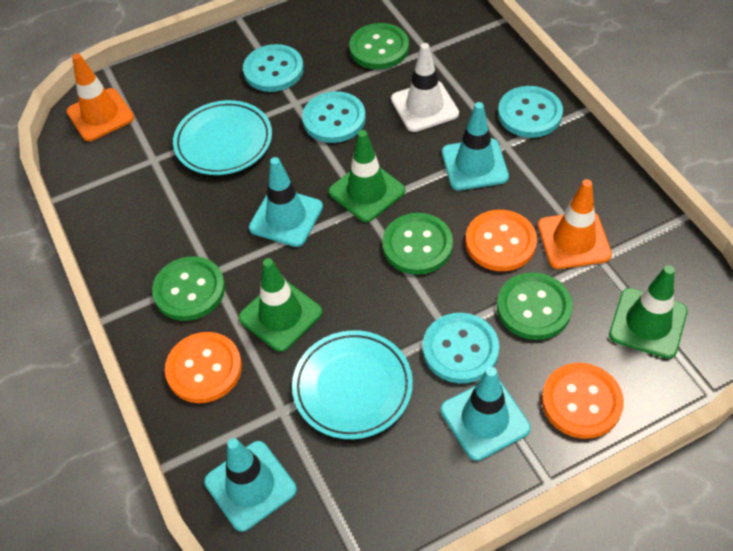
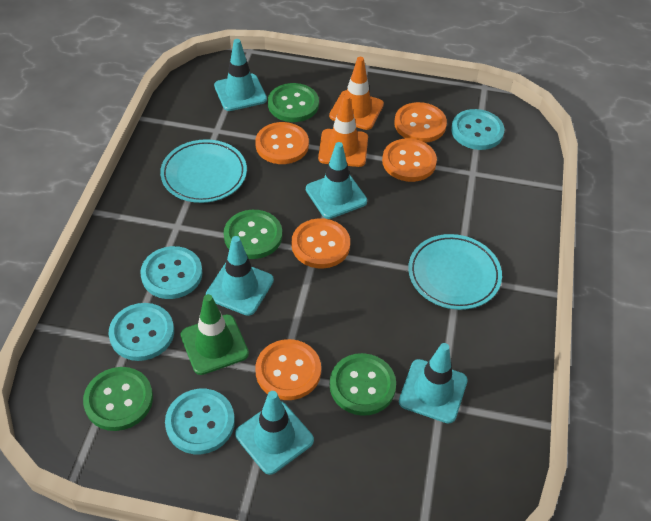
green traffic cone: [239,258,322,352] [329,130,405,222] [609,265,688,359] = 3 -> [180,294,249,375] = 1
orange button: [165,332,242,403] [466,210,537,271] [542,363,624,439] = 3 -> [255,122,309,164] [255,339,321,400] [292,218,350,269] [382,138,437,182] [394,102,447,143] = 5
turquoise traffic cone: [204,438,297,532] [249,157,323,247] [441,367,531,461] [442,102,509,190] = 4 -> [206,236,274,316] [214,39,267,111] [235,391,314,475] [306,142,367,219] [399,343,468,423] = 5
white traffic cone: [391,43,459,132] = 1 -> none = 0

